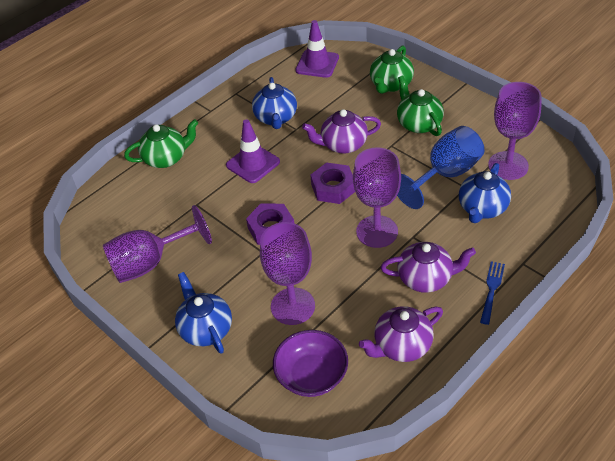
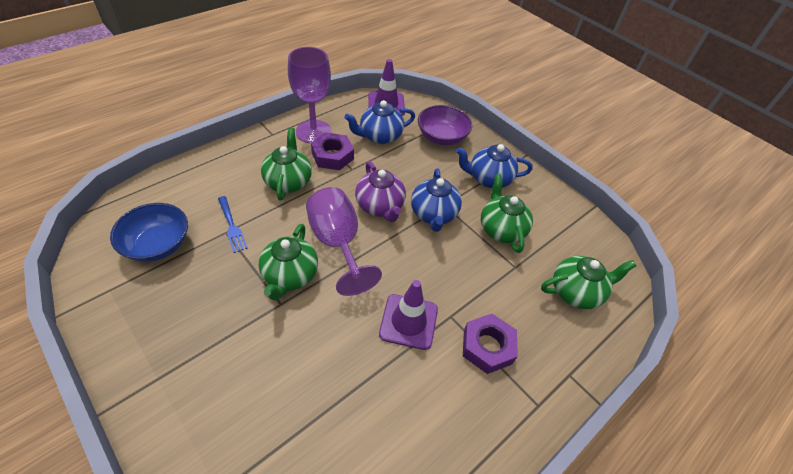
blue bowl: none = 0 -> [110,203,188,262] = 1
blue goblet: [397,126,485,209] = 1 -> none = 0
green teapot: [124,119,198,168] [370,45,414,94] [397,75,444,136] = 3 -> [259,224,318,301] [261,128,312,201] [481,174,533,253] [541,256,637,309] = 4
purple goblet: [103,205,212,283] [260,222,315,325] [353,147,401,248] [488,82,542,180] = 4 -> [288,47,332,144] [306,187,382,296] = 2
purple teapot: [302,109,381,154] [359,306,443,362] [381,242,476,293] = 3 -> [355,161,406,222] = 1

